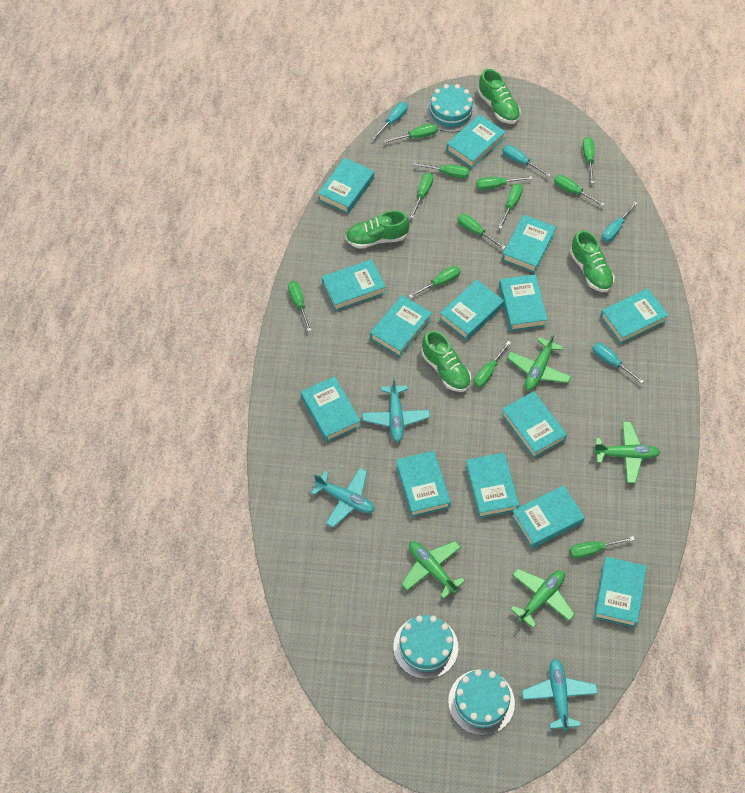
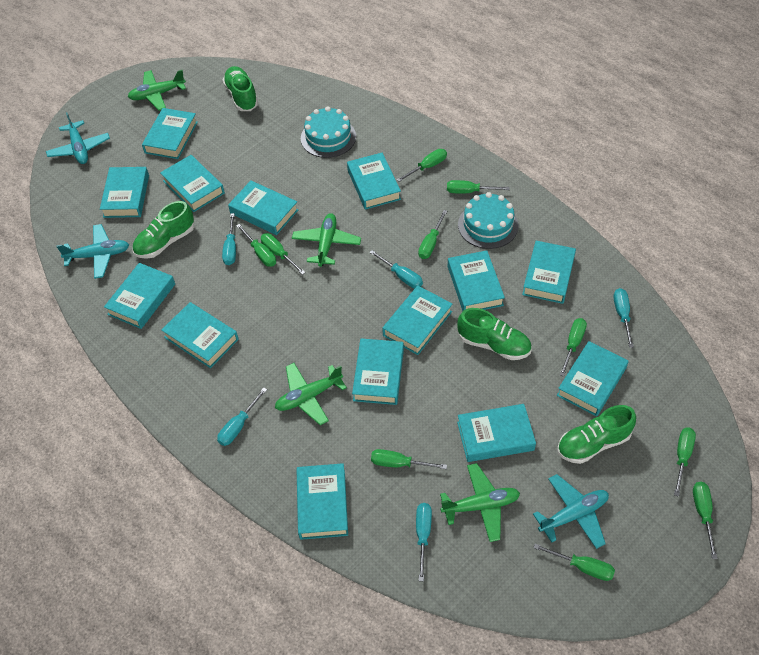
green screwdriver: [288,281,312,331] [384,123,438,143] [409,266,460,298] [410,173,433,218] [413,163,470,178] [458,214,506,249] [473,341,511,388] [476,176,533,190] [498,183,523,229] [554,175,605,206] [570,536,635,558] [583,137,595,183] = 12 -> [236,224,276,267] [261,233,305,275] [371,449,447,469] [397,149,447,182] [418,210,447,259] [447,180,509,194] [533,544,615,581] [560,318,587,377] [674,428,696,497] [693,482,717,559] = 10
turquoise cake: [393,615,458,679] [425,84,477,132] [448,669,515,735] = 3 -> [301,106,356,158] [458,192,519,249] = 2
turquoise screwdriver: [372,102,408,140] [502,145,551,177] [592,343,644,384] [602,202,638,242] = 4 -> [217,387,267,446] [222,213,236,265] [369,250,423,289] [416,503,432,581] [614,288,634,348] = 5

